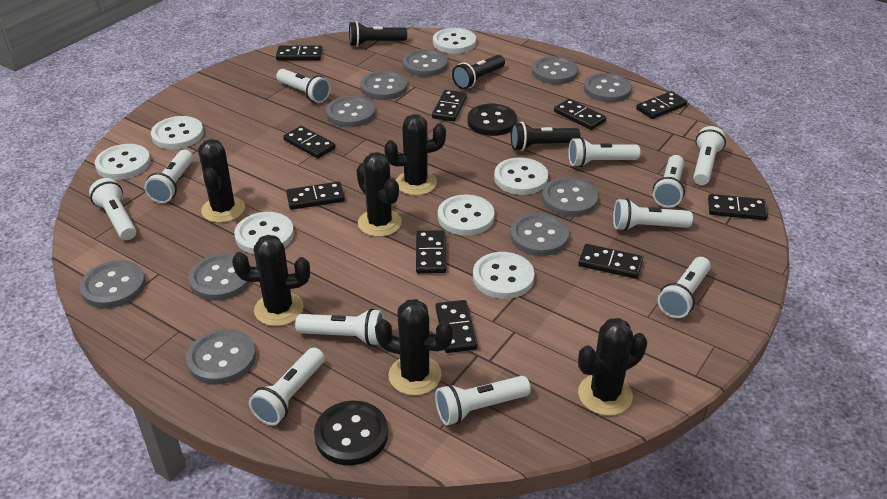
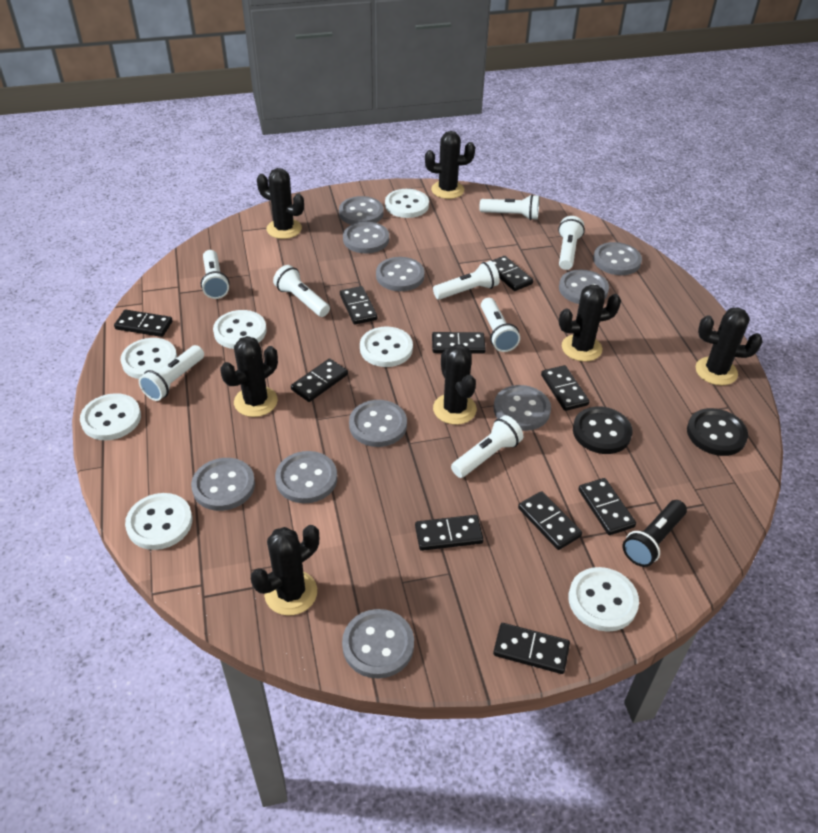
black cactus: [198,139,245,223] [232,235,310,326] [356,152,402,237] [375,299,453,396] [384,114,446,195] [578,318,647,416] = 6 -> [220,336,278,417] [251,525,319,616] [257,168,304,239] [425,131,475,199] [433,344,477,425] [559,284,621,362] [695,307,762,385] = 7
black flashlight: [349,21,407,47] [452,55,505,89] [511,122,580,151] = 3 -> [622,500,687,567] = 1
white flashlight: [89,178,136,240] [144,150,193,203] [249,348,325,426] [276,69,331,103] [295,308,385,346] [435,376,531,425] [568,137,640,167] [613,199,693,231] [653,155,685,208] [657,257,711,318] [693,126,726,185] = 11 -> [139,345,204,401] [201,250,229,299] [273,265,330,317] [433,261,500,300] [451,415,523,478] [479,194,539,220] [481,298,520,352] [558,216,585,270] = 8

